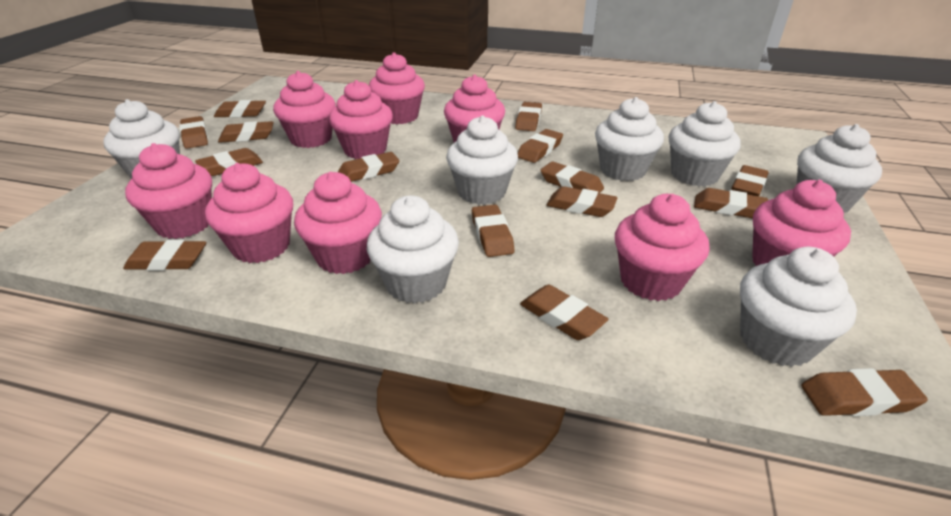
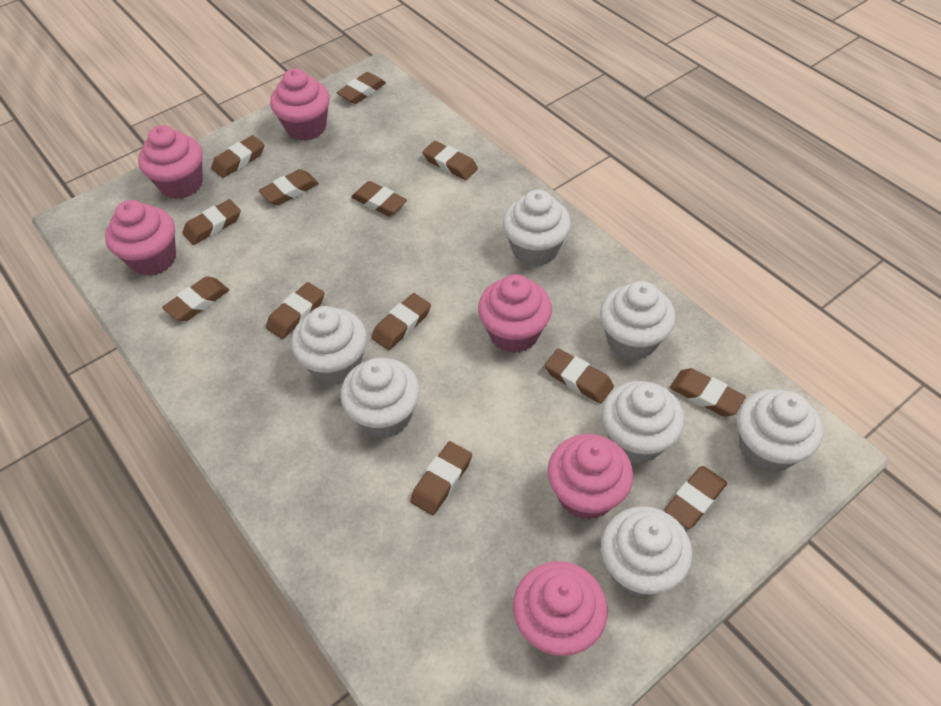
brown eraser: [123,240,206,271] [179,116,208,149] [195,148,263,176] [214,100,266,118] [218,121,274,143] [338,152,399,182] [472,205,514,257] [515,102,542,131] [518,129,563,163] [520,285,608,340] [541,161,604,193] [547,186,617,217] [694,188,768,219] [731,165,769,196] [801,368,928,416] = 15 -> [162,276,229,321] [182,199,241,245] [211,135,264,178] [259,169,319,205] [266,282,324,339] [336,72,386,104] [351,181,407,216] [371,293,431,350] [410,441,472,515] [422,141,478,180] [545,348,614,404] [664,466,727,529] [670,368,746,416] = 13
pink cupcake: [125,143,212,239] [205,163,293,263] [273,71,336,148] [294,172,382,274] [329,80,393,159] [369,52,425,124] [444,75,505,143] [615,194,709,301] [752,180,851,266] = 9 -> [105,200,176,276] [138,125,203,199] [270,69,330,141] [478,274,552,353] [513,561,607,656] [547,434,633,520] = 6

